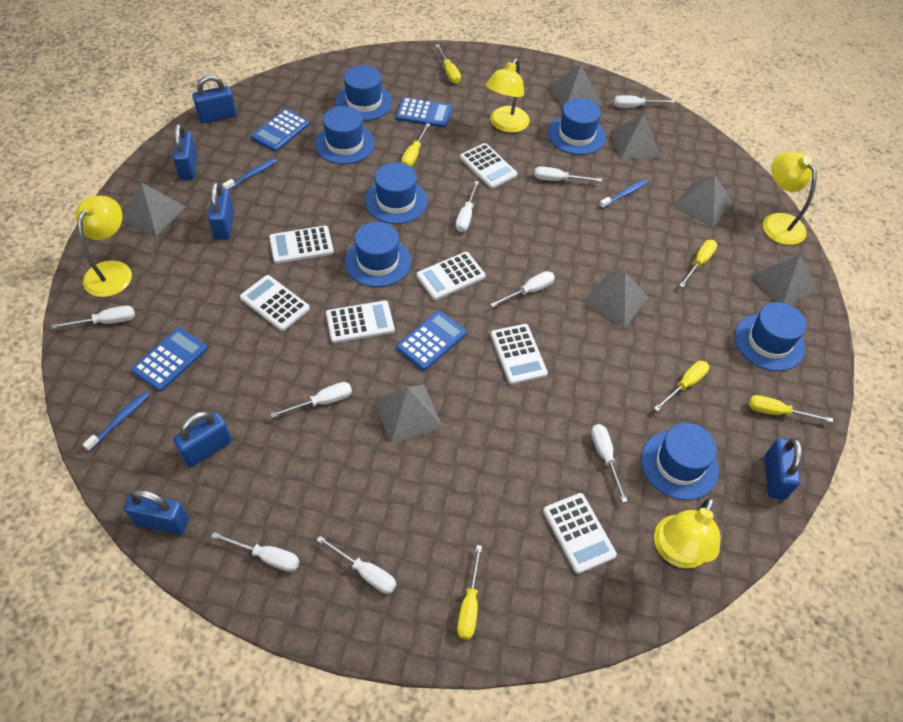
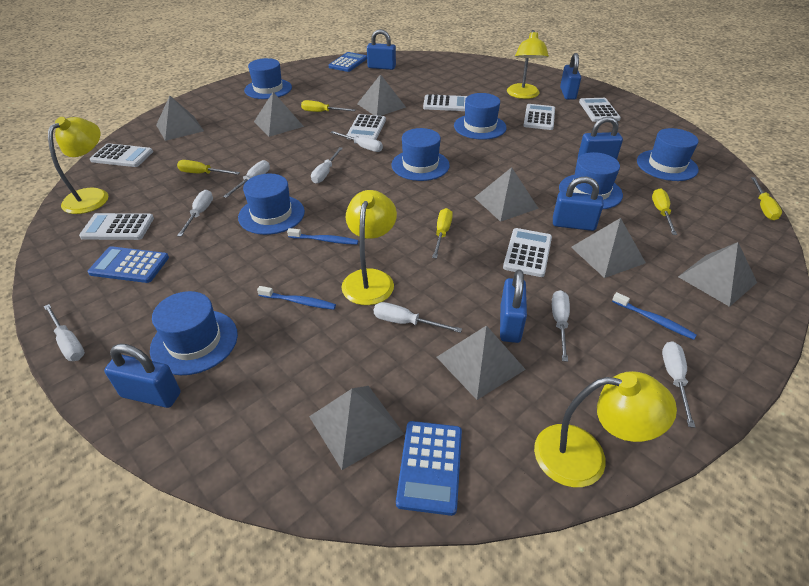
blue calculator: [131,328,208,392] [251,109,310,152] [396,97,452,128] [396,311,467,371] = 4 -> [88,246,169,283] [328,52,367,72] [396,421,462,516] = 3
grey pyramid: [122,182,186,236] [373,384,443,444] [549,64,601,107] [583,272,649,328] [610,114,661,160] [673,175,733,227] [750,254,818,304] = 7 -> [156,96,204,141] [254,92,304,137] [309,386,404,470] [357,74,406,116] [437,325,526,400] [474,167,539,222] [571,218,646,278] [678,242,757,307] = 8
white screwdriver: [51,305,135,329] [211,532,300,572] [270,382,352,418] [317,536,396,594] [456,181,479,232] [490,271,555,307] [534,166,602,182] [591,424,628,503] [613,95,675,108] = 9 -> [44,304,85,361] [177,190,213,237] [223,160,270,198] [311,147,343,184] [330,131,383,152] [374,302,462,333] [552,290,570,362] [662,341,695,428] = 8
yellow screwdriver: [401,123,430,167] [435,45,461,84] [457,545,482,639] [654,361,709,412] [679,240,717,287] [748,395,833,423] = 6 -> [177,160,240,175] [301,100,356,112] [432,208,453,259] [652,188,677,235] [751,177,782,220] = 5

